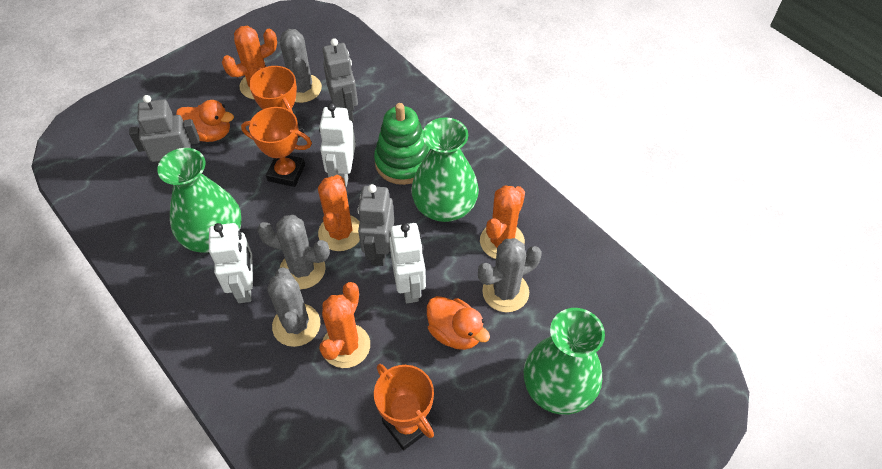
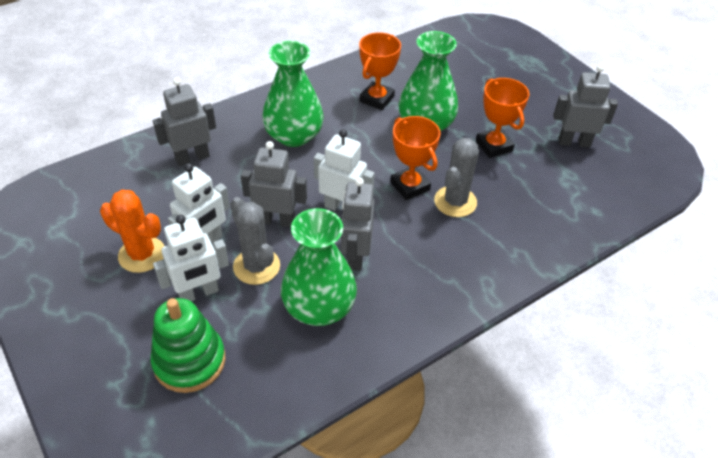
grey cactus: [257,215,330,289] [267,267,320,347] [280,29,322,103] [478,238,542,312] = 4 -> [230,197,280,285] [434,138,479,217] = 2
grey robot: [129,95,200,165] [323,38,358,122] [358,184,394,266] = 3 -> [153,78,216,166] [241,141,307,227] [341,178,374,271] [553,64,618,147] = 4
orange cactus: [222,26,277,99] [318,175,360,251] [319,282,370,368] [480,185,525,259] = 4 -> [100,190,164,273] = 1
orange duck: [176,100,234,142] [427,296,490,350] = 2 -> none = 0

